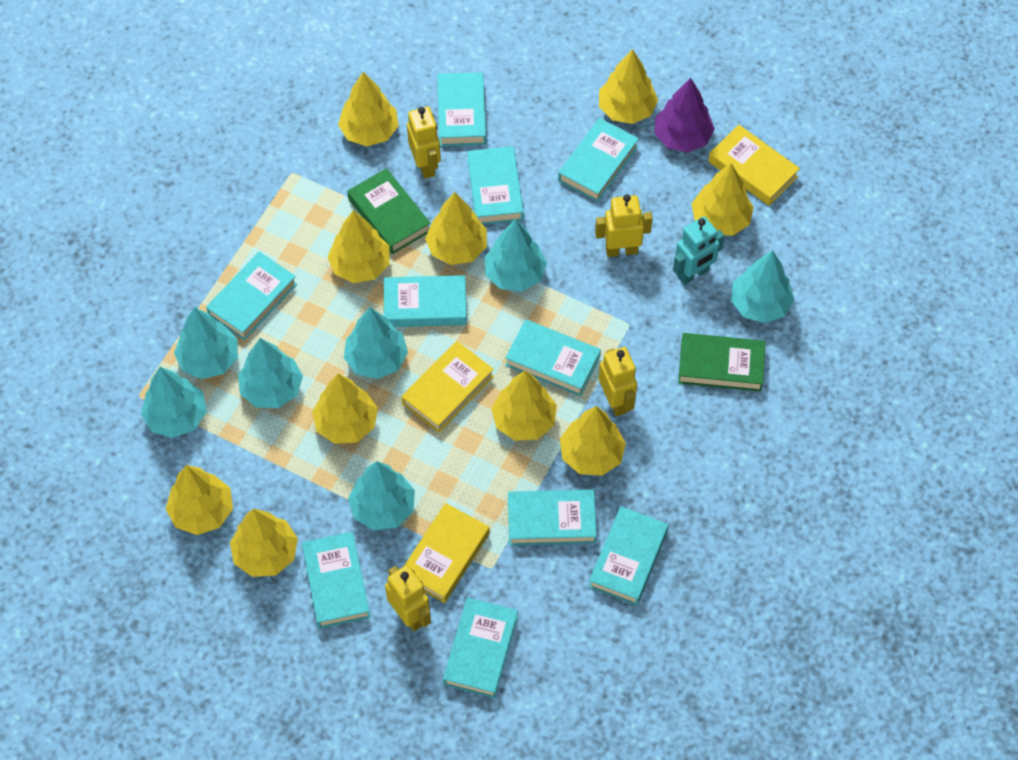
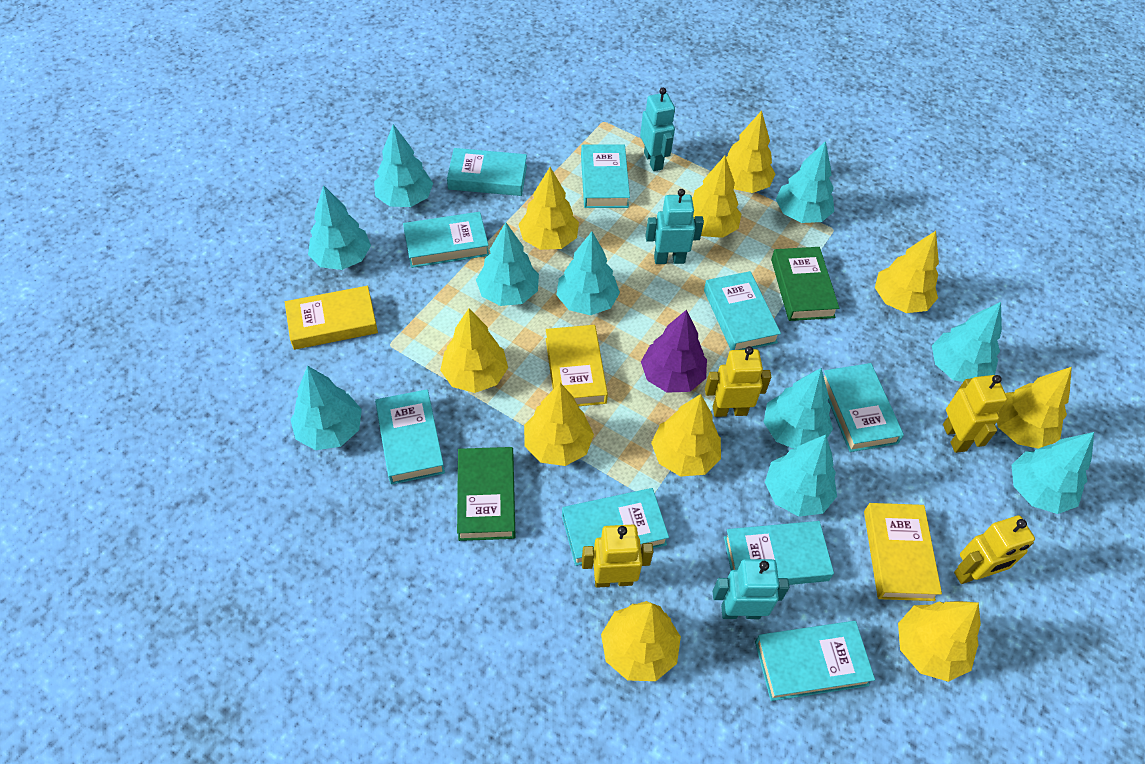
turquoise book: [206,251,297,340] [302,532,370,629] [384,275,467,327] [437,72,486,146] [443,598,518,698] [467,146,524,225] [505,319,601,396] [508,489,597,546] [558,118,639,202] [588,506,669,605] = 10 -> [375,389,445,485] [403,212,489,268] [447,148,527,196] [562,488,669,566] [581,145,630,208] [704,271,781,350] [724,521,834,585] [755,621,875,701] [824,363,904,452] = 9
turquoise robot: [673,216,724,285] = 1 -> [640,88,675,171] [646,189,704,264] [713,559,789,619] = 3
turquoise tree: [141,367,207,438] [174,307,238,379] [238,338,303,408] [344,307,408,379] [348,461,415,530] [484,219,547,291] [731,250,795,323] = 7 -> [290,366,362,450] [308,185,371,270] [374,124,433,207] [476,222,539,306] [556,231,620,315] [763,368,833,449] [765,435,837,517] [776,141,834,223] [932,302,1002,382] [1011,432,1094,514] = 10

